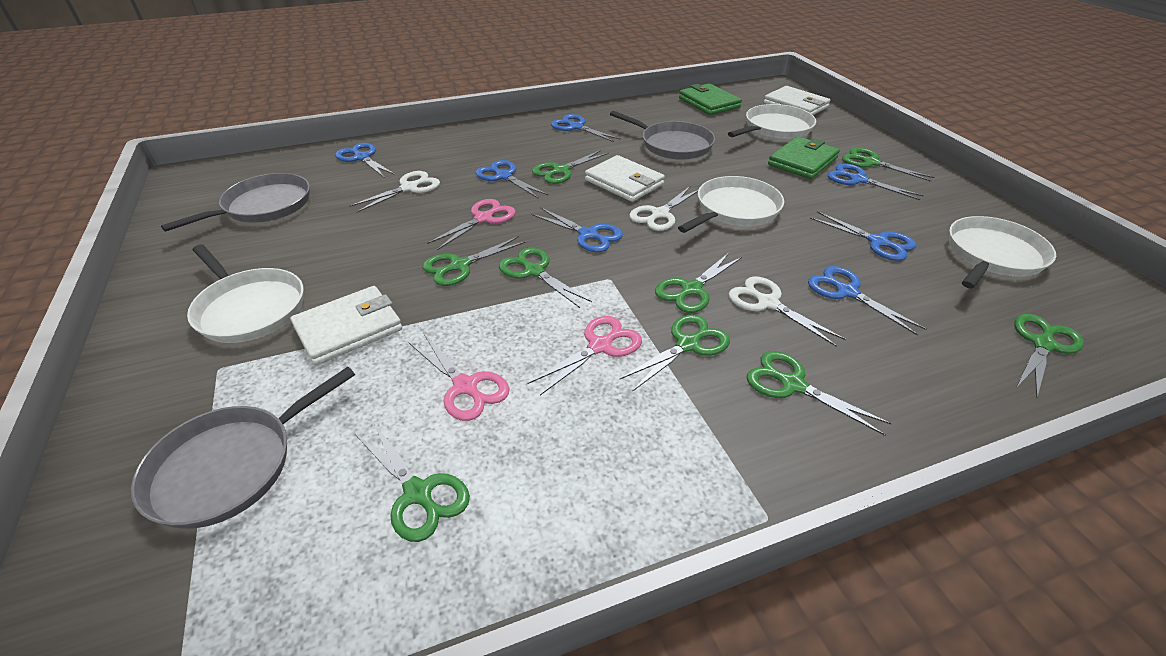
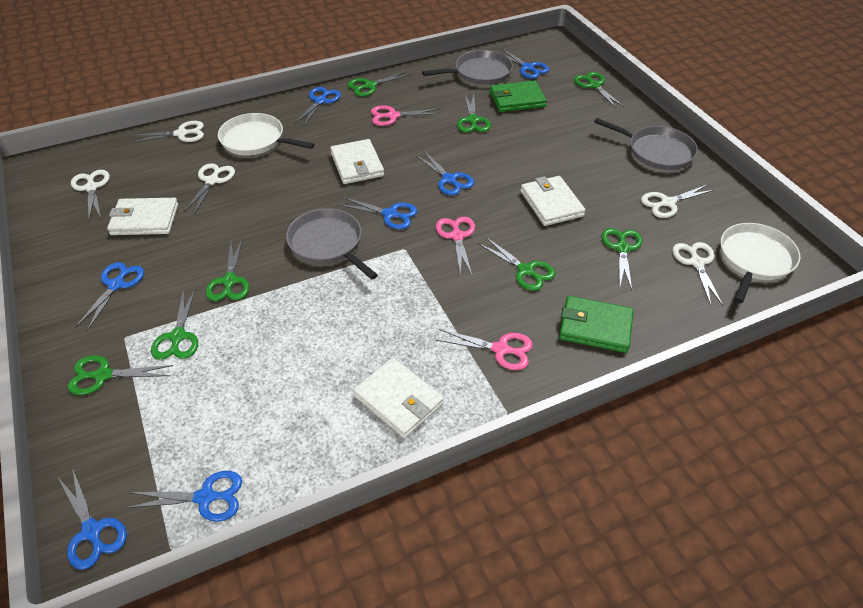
green scissors: [355,422,470,542] [422,236,527,286] [499,248,592,308] [532,150,609,184] [619,315,730,391] [655,253,742,313] [747,351,892,436] [842,148,934,182] [1014,314,1084,399] = 9 -> [68,355,173,395] [151,287,198,360] [206,238,249,301] [347,71,412,97] [457,93,491,132] [478,237,556,291] [574,72,624,109] [602,228,642,290] = 8
white pan: [187,244,304,343] [678,176,784,233] [728,104,816,139] [949,216,1056,288] = 4 -> [218,113,314,155] [720,223,800,303] = 2
white scissors: [349,171,440,213] [629,186,698,231] [729,276,846,347] = 3 -> [71,170,110,219] [130,121,204,143] [183,163,235,215] [641,184,715,218] [672,242,723,306] = 5
white wallet: [290,286,402,365] [585,155,665,202] [763,86,831,115] = 3 -> [107,198,178,235] [330,139,384,184] [353,358,444,438] [520,176,586,226] = 4

